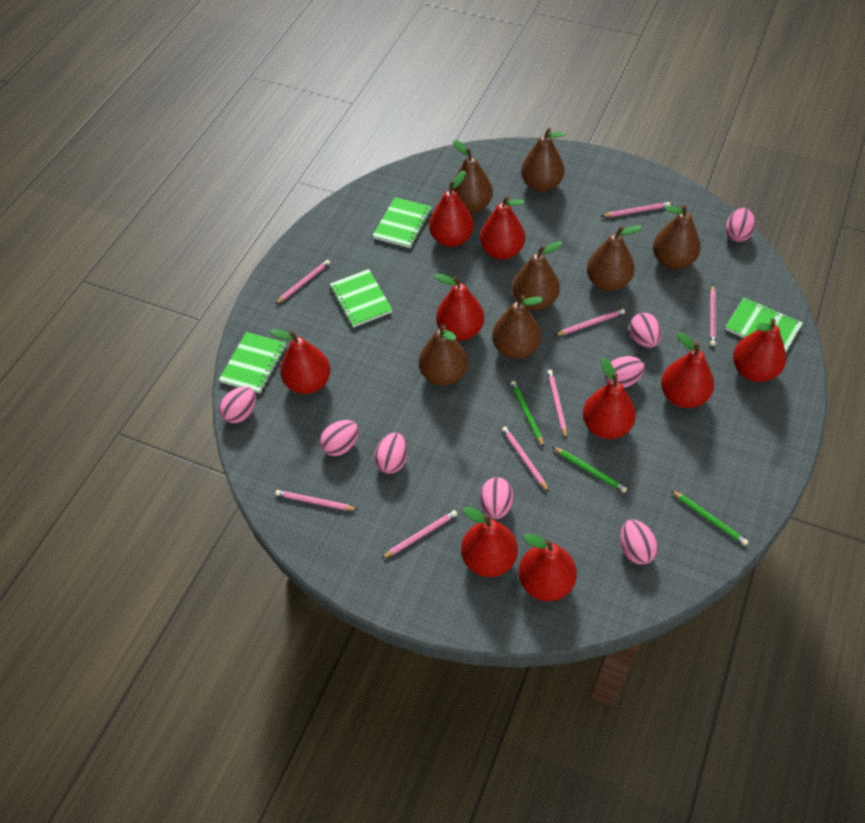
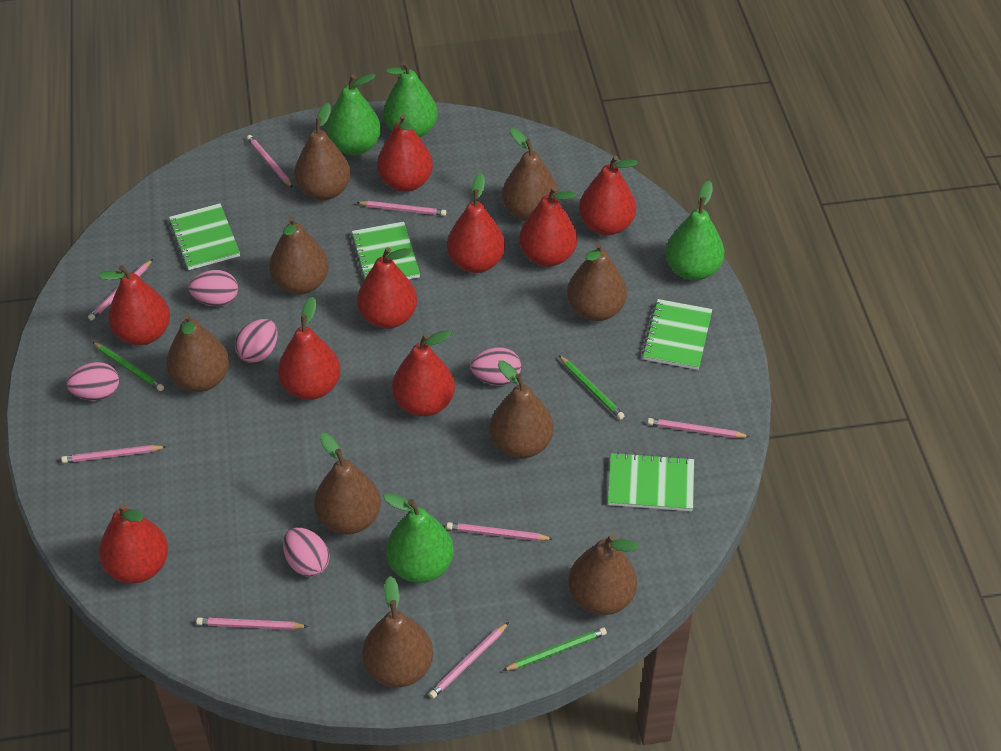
brown pear: [419,324,468,386] [452,140,493,214] [492,295,544,359] [512,241,563,311] [521,128,566,192] [587,225,642,291] [653,204,701,269] = 7 -> [166,313,229,392] [269,216,329,294] [294,103,351,200] [314,433,381,534] [362,576,433,688] [490,360,553,458] [502,128,559,221] [567,243,627,321] [568,534,638,615] = 9
green pear: none = 0 -> [326,73,381,155] [383,61,438,138] [384,493,454,583] [665,181,724,281] = 4
pink egg: [219,387,256,423] [320,420,359,456] [374,433,408,474] [480,477,513,519] [604,356,645,388] [620,520,658,565] [629,313,662,348] [726,208,755,242] = 8 -> [66,362,119,401] [188,270,238,306] [235,319,278,363] [283,528,330,577] [470,347,521,385] = 5

